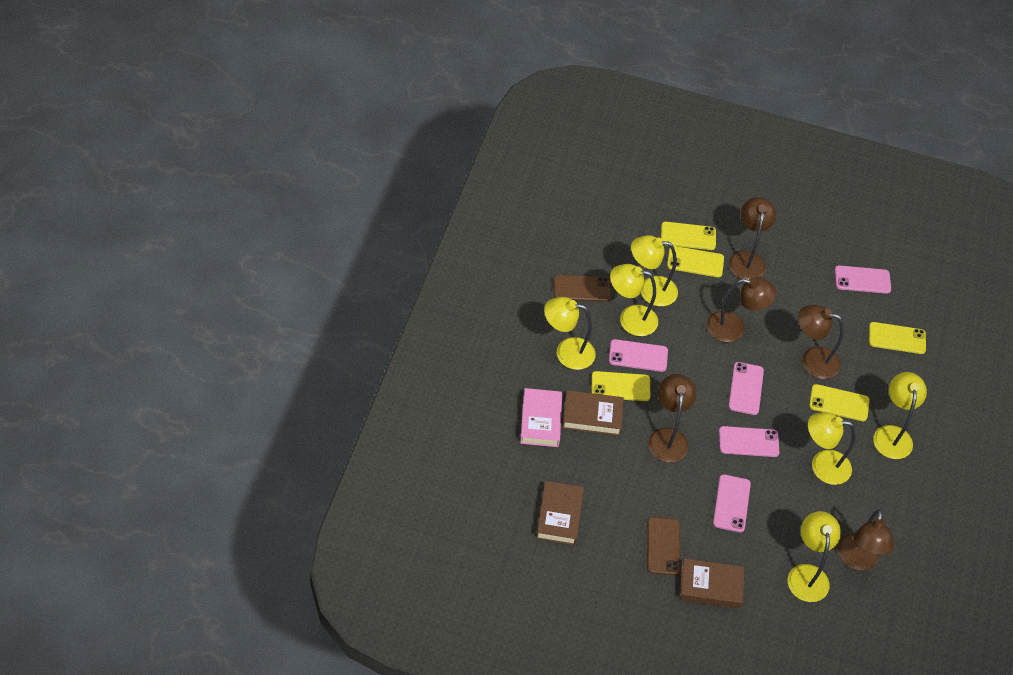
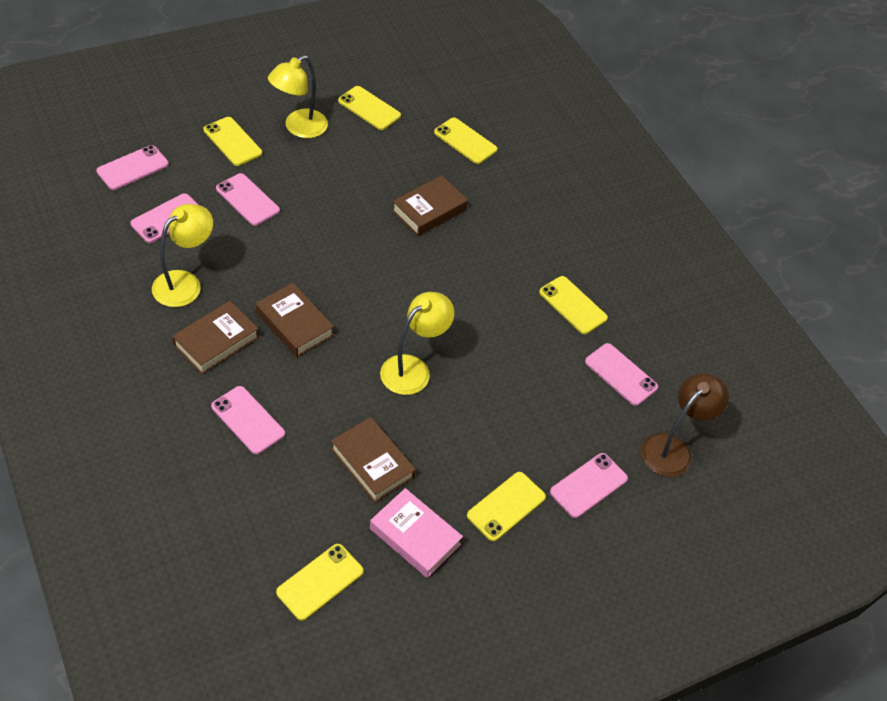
brown book: [536,481,584,545] [562,390,624,436] [680,558,744,609] = 3 -> [172,301,259,374] [256,283,334,357] [331,417,416,503] [392,175,468,236] = 4
brown lamp: [648,374,696,463] [707,277,777,342] [729,197,776,280] [798,305,844,379] [838,510,894,570] = 5 -> [641,373,729,477] = 1
brown phone: [554,275,611,302] [647,517,680,575] = 2 -> none = 0
pink phone: [609,339,668,372] [713,474,751,532] [719,426,779,457] [729,362,764,415] [835,265,891,294] = 5 -> [96,145,169,190] [130,193,198,243] [211,386,285,454] [216,173,280,226] [550,453,628,518] [585,343,658,406] = 6
yellow lamp: [544,297,596,370] [610,264,658,336] [631,235,678,307] [787,511,841,602] [808,412,856,485] [873,372,927,459] = 6 -> [152,204,213,307] [268,55,328,138] [380,292,454,395] = 3
yellow phone: [592,371,650,401] [661,222,716,250] [667,246,724,277] [809,384,870,421] [869,322,926,354] = 5 -> [204,117,262,166] [276,544,363,621] [338,86,401,130] [434,118,497,164] [467,472,546,541] [539,276,608,334] = 6

